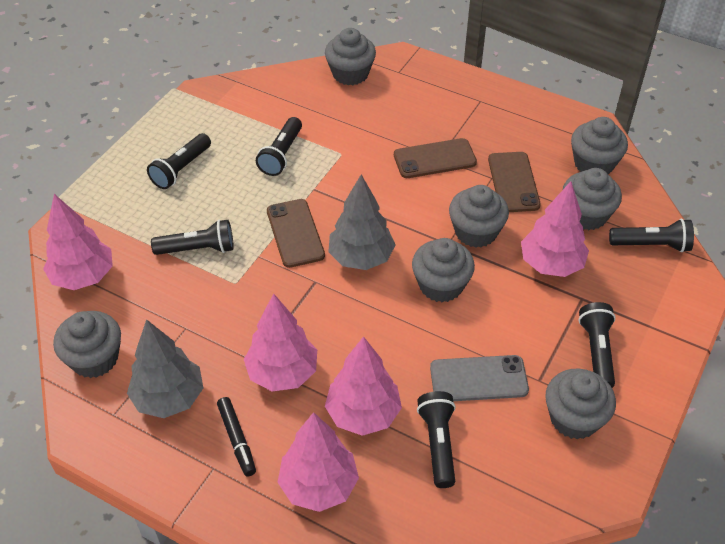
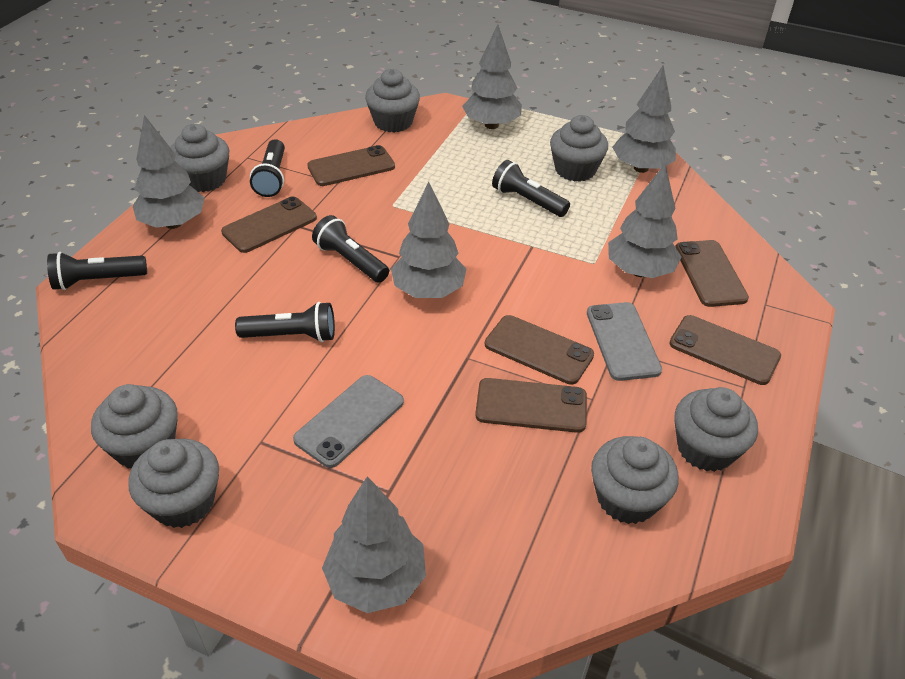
black flashlight: [147,133,211,189] [151,220,234,255] [256,117,302,176] [417,391,456,488] [578,302,616,388] [609,219,694,252] = 6 -> [47,252,147,290] [235,302,335,342] [250,139,285,197] [312,215,389,283] [492,160,570,217] = 5
black marker: [217,397,256,476] = 1 -> none = 0
brown phone: [267,199,325,268] [394,138,477,178] [488,152,541,212] = 3 -> [221,196,317,253] [307,145,395,186] [475,378,587,433] [485,315,594,385] [669,315,781,385] [675,240,749,307] = 6
grey phone: [430,355,529,401] = 1 -> [293,375,404,468] [587,302,662,381] = 2
grey tree: [127,319,203,418] [328,175,395,270] = 2 -> [133,115,205,229] [322,476,426,613] [391,182,466,298] [462,24,522,129] [608,163,682,278] [612,65,676,173] = 6
pink tree: [43,194,113,290] [244,293,317,391] [278,412,359,512] [325,336,402,436] [521,181,589,277] = 5 -> none = 0

